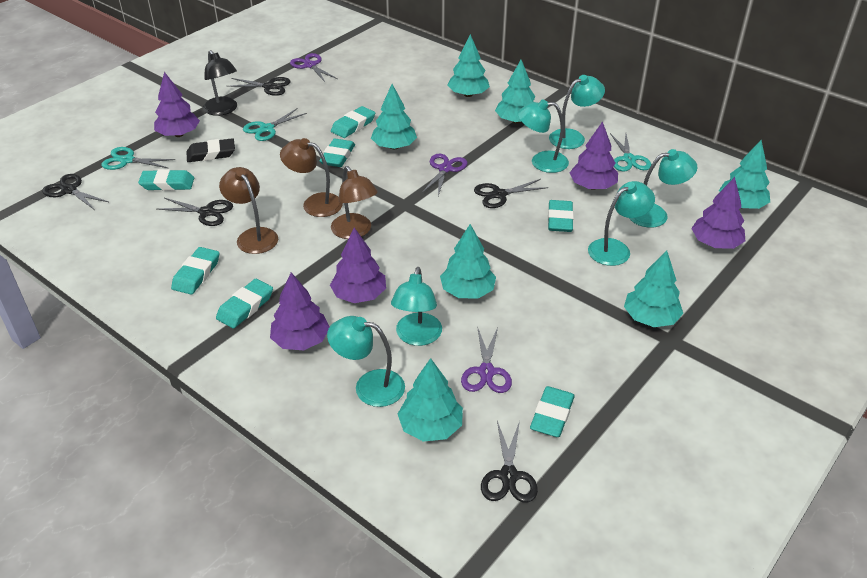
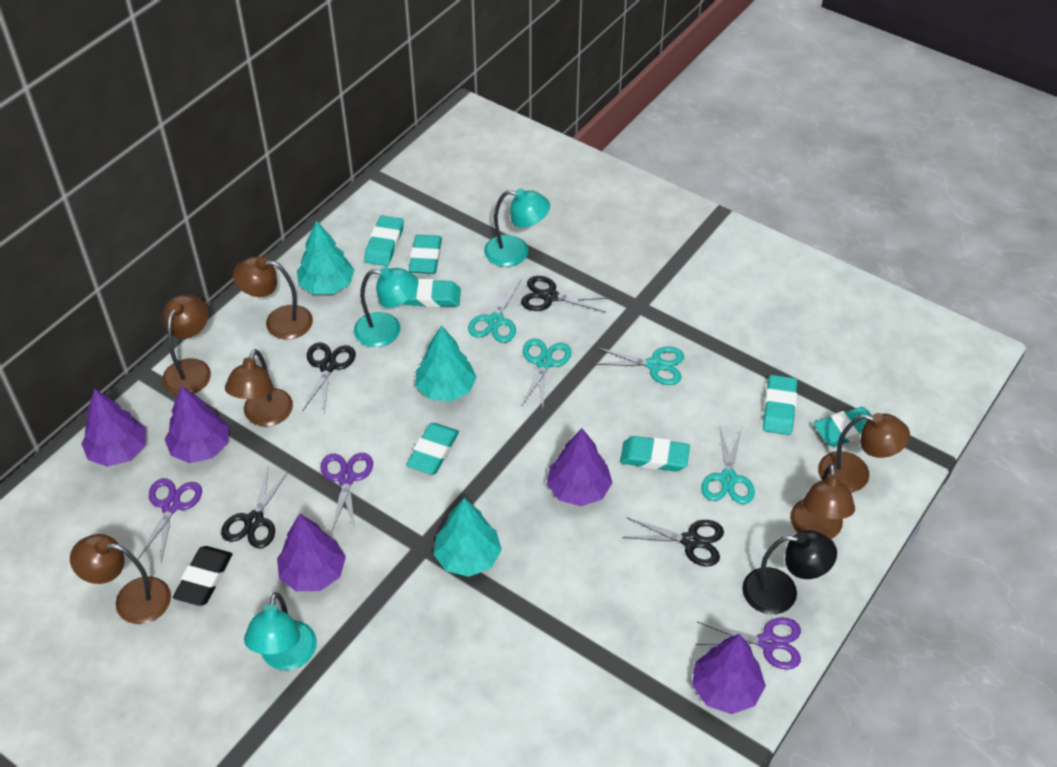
black scissors: [42,174,108,210] [157,198,233,226] [227,77,291,96] [474,179,548,208] [481,421,538,503] = 5 -> [221,465,290,548] [302,342,356,412] [521,276,610,312] [622,517,724,567] = 4
brown lamp: [219,167,278,254] [280,138,343,217] [331,166,378,239] = 3 -> [70,534,171,624] [162,295,211,395] [225,349,293,426] [233,256,313,339] [790,464,855,539] [818,413,910,492] = 6
turquoise lamp: [327,316,405,407] [391,267,442,346] [518,99,569,173] [549,75,605,149] [588,181,655,266] [629,149,698,228] = 6 -> [244,592,317,670] [354,267,418,347] [484,188,550,267] = 3
turquoise scissors: [101,147,175,170] [243,108,307,141] [610,133,652,171] = 3 -> [468,278,521,343] [521,339,572,409] [593,347,684,385] [701,427,755,504] = 4
turquoise tree: [371,84,417,149] [398,358,463,442] [440,224,496,298] [448,34,490,97] [495,60,535,124] [624,250,683,327] [719,140,770,209] = 7 -> [297,220,354,294] [415,325,477,402] [433,498,502,577] = 3

